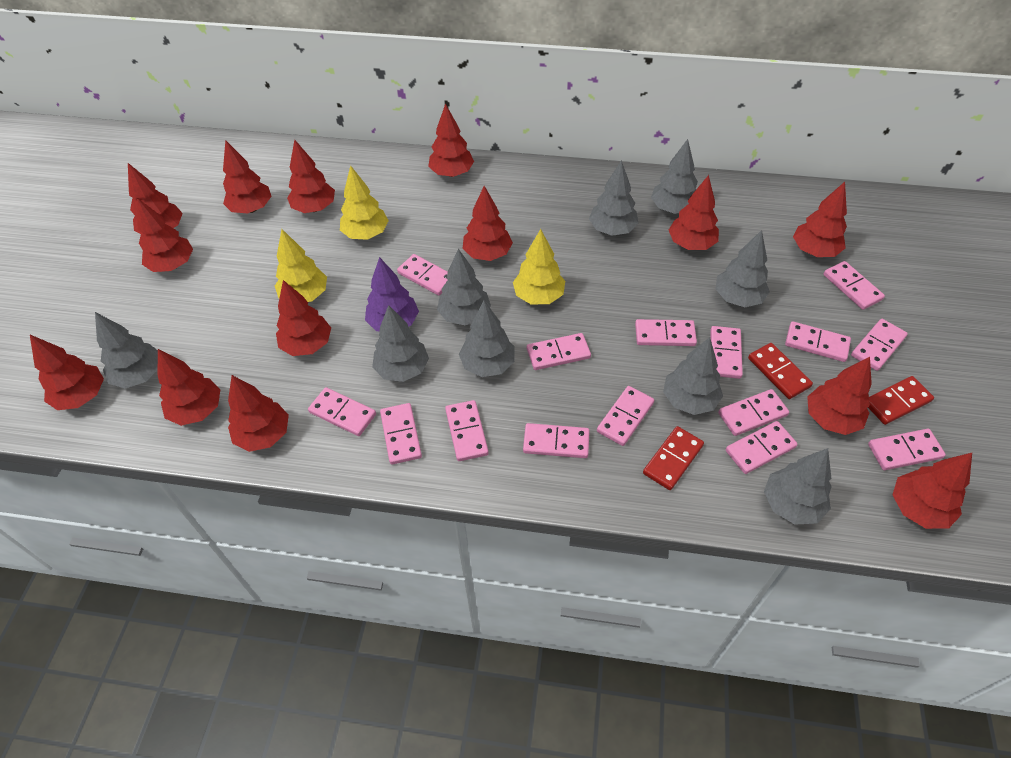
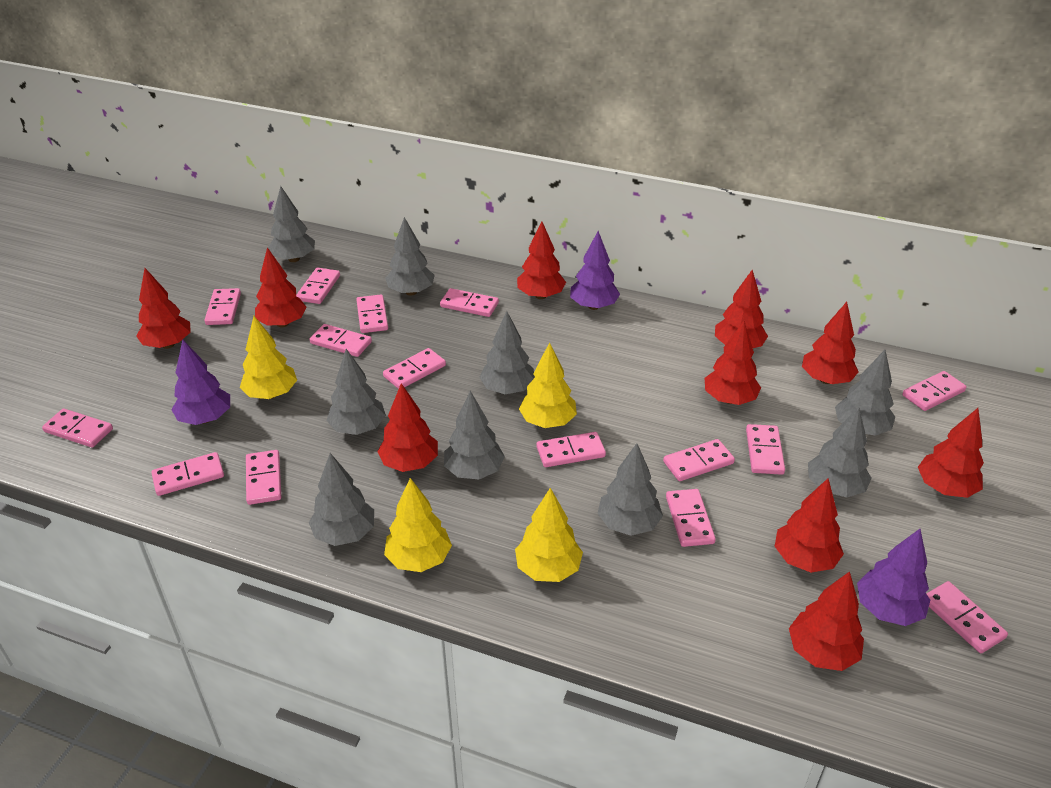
purple tree: [365,257,419,331] = 1 -> [171,339,230,425] [570,231,620,310] [857,529,930,626] = 3
red domino: [643,426,704,490] [748,343,813,399] [868,376,934,425] = 3 -> none = 0
red tree: [30,335,104,410] [128,163,183,234] [137,198,193,272] [157,349,220,426] [223,140,272,213] [228,375,289,452] [276,280,331,356] [287,139,335,213] [428,103,474,177] [463,186,513,261] [669,175,719,250] [793,182,847,257] [807,357,872,435] [892,453,972,529] = 14 -> [136,268,191,349] [255,247,307,327] [377,383,438,472] [517,221,566,299] [705,321,761,405] [715,270,768,348] [775,478,844,573] [789,571,864,671] [802,302,858,384] [918,408,984,498] = 10
yellow tree: [275,229,327,302] [340,165,389,240] [513,229,565,305] = 3 -> [240,316,297,399] [384,478,452,572] [515,488,583,582] [519,342,577,428] = 4

